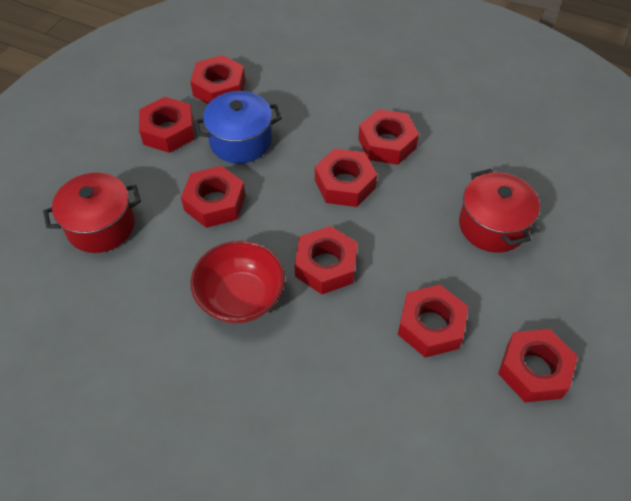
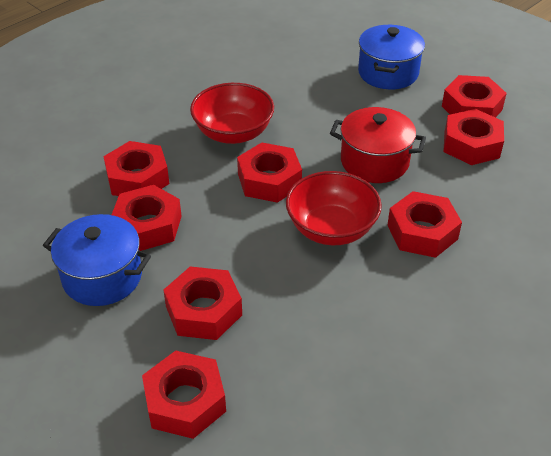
blue pot: [194,91,282,163] = 1 -> [43,214,151,306] [358,25,425,90] = 2
red bowl: [191,241,285,323] = 1 -> [190,83,274,144] [286,171,382,245] = 2
red pot: [43,173,141,253] [459,169,540,253] = 2 -> [330,107,426,183] = 1

